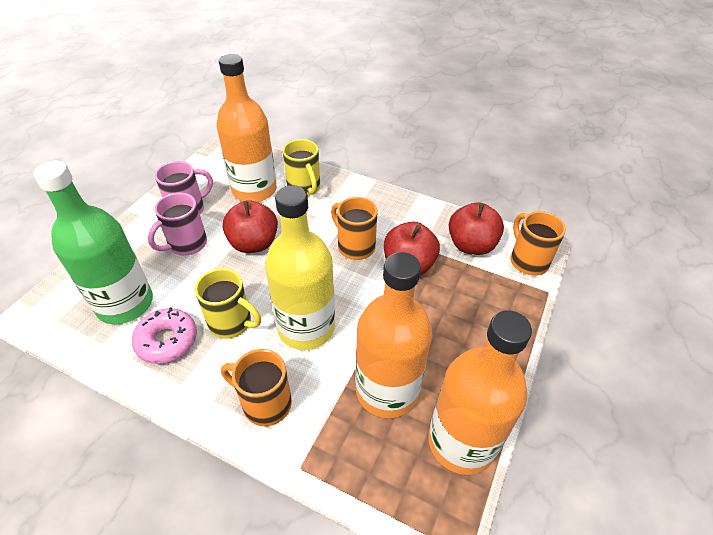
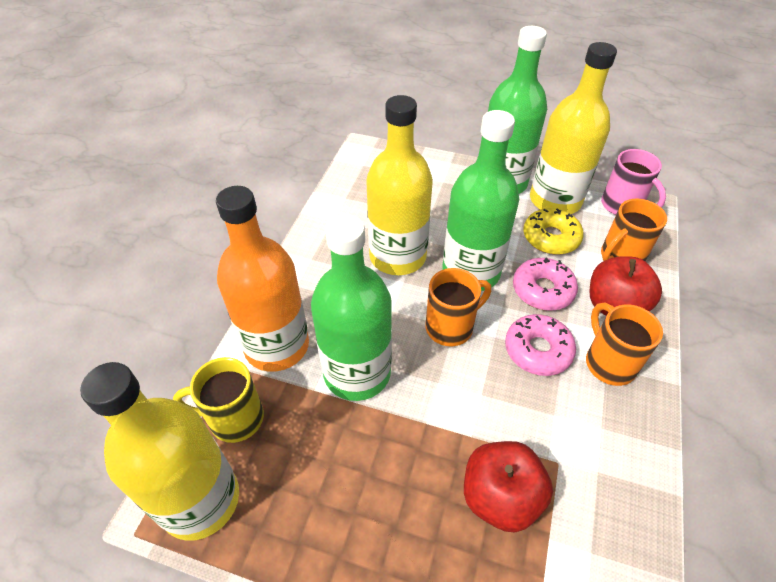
green bottle: [33,161,153,324] = 1 -> [311,214,392,401] [442,110,519,291] [488,26,547,194] = 3
orange bottle: [216,54,277,202] [355,252,432,418] [428,311,532,475] = 3 -> [216,186,309,372] = 1
pink donut: [132,307,197,364] = 1 -> [505,314,576,376] [513,258,578,311] = 2
pink mug: [148,193,207,256] [155,161,213,214] = 2 -> [601,149,666,215] = 1
red apple: [222,200,278,253] [384,222,440,275] [449,202,504,255] = 3 -> [464,441,553,533] [589,256,662,316] = 2
yellow bottle: [265,185,335,350] = 1 -> [80,362,239,541] [366,95,433,275] [530,42,617,214] = 3
yellow donut: none = 0 -> [523,208,584,255] = 1
yellow mug: [195,268,261,339] [283,139,320,196] = 2 -> [173,357,264,443] = 1

